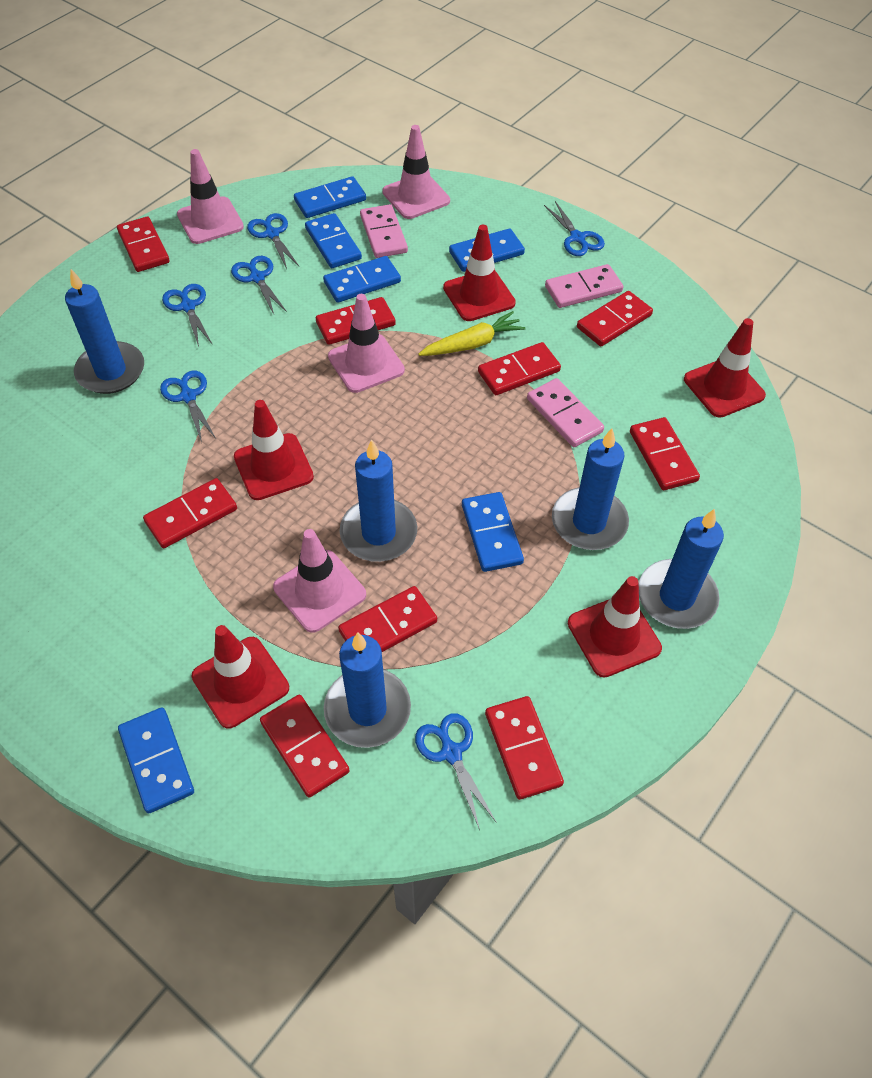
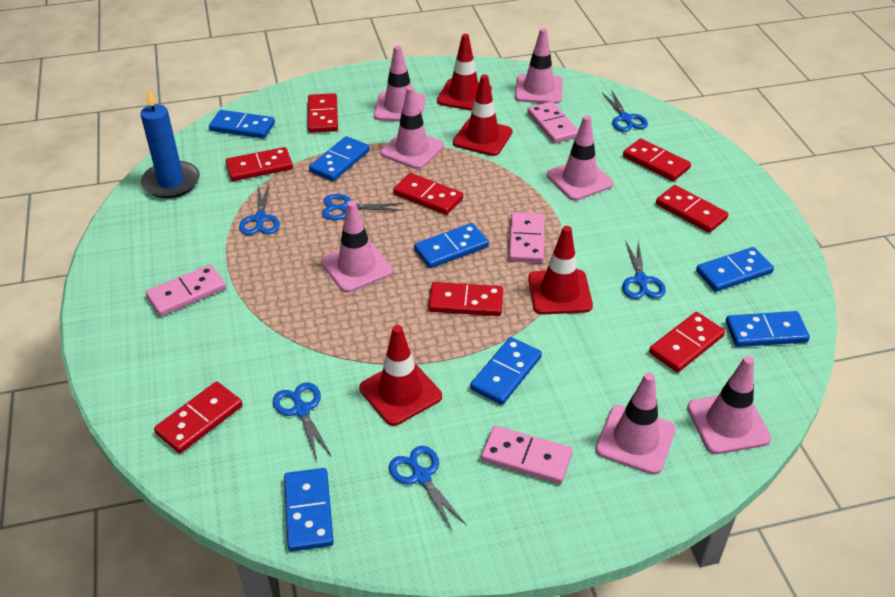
blue candle: [65,269,144,394] [324,632,411,748] [340,440,417,562] [552,429,629,550] [639,509,724,629] = 5 -> [140,88,200,198] = 1
blue domino: [118,708,194,813] [294,176,366,218] [305,213,362,268] [323,256,401,303] [449,229,525,272] [462,492,524,572] = 6 -> [209,110,275,139] [284,468,334,551] [309,136,370,181] [414,223,489,268] [470,337,542,405] [696,247,774,292] [726,311,810,347] = 7
pink domino: [360,204,408,258] [527,378,604,447] [545,264,623,308] = 3 -> [146,264,226,316] [481,426,573,484] [509,212,544,263] [527,101,578,143] = 4
pink traffic cone: [177,149,244,244] [273,529,366,633] [328,294,405,393] [382,125,450,219] = 4 -> [321,201,393,293] [374,45,425,122] [380,86,444,169] [515,28,563,104] [547,115,613,201] [595,372,676,475] [687,356,771,454] = 7
red domino: [117,217,170,272] [143,478,237,548] [260,695,350,798] [316,297,396,345] [338,586,437,652] [478,342,561,395] [485,696,564,800] [577,291,653,346] [630,417,700,490] = 9 -> [154,382,242,453] [226,147,293,181] [308,93,338,133] [393,173,463,215] [429,282,503,316] [623,139,691,181] [649,312,725,372] [656,185,728,233] = 8
red traffic cone: [191,625,289,728] [234,400,314,500] [443,225,516,321] [568,576,662,678] [684,318,766,418] = 5 -> [359,325,442,426] [437,34,492,111] [453,74,513,156] [528,226,593,315] = 4
yellow carrot: [418,311,525,356] = 1 -> none = 0

